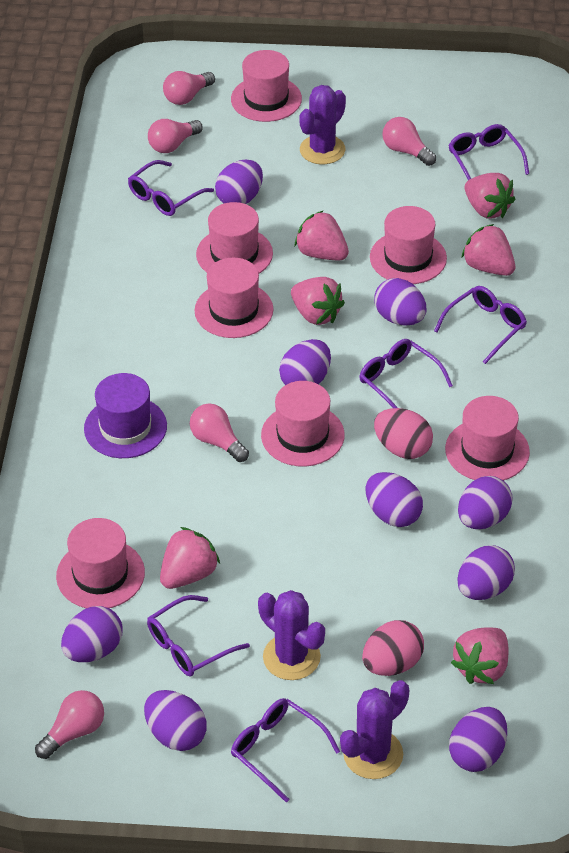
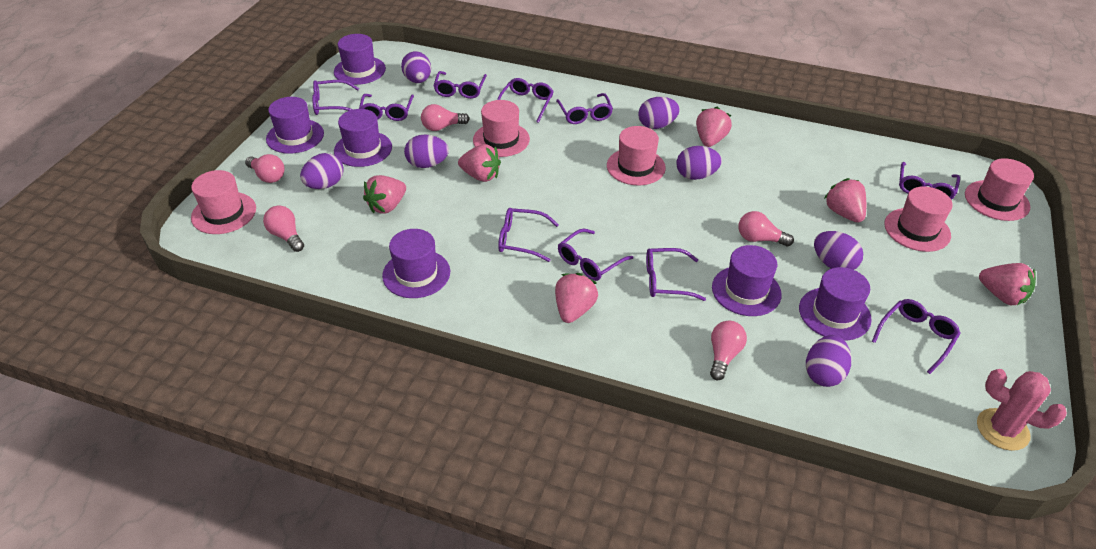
pink cactus: none = 0 -> [977,369,1067,451] = 1
pink egg: [362,620,424,676] [374,408,433,459] = 2 -> none = 0
pink hat: [56,518,145,608] [195,258,273,338] [196,202,273,274] [231,50,302,122] [261,381,345,467] [370,206,447,284] [445,396,530,480] = 7 -> [191,170,256,234] [473,100,530,157] [607,126,666,185] [884,186,953,252] [965,158,1034,221] = 5
purple cactus: [258,590,325,680] [299,85,346,164] [340,680,409,779] = 3 -> none = 0
purple egg: [61,606,123,662] [144,690,207,751] [215,160,263,204] [279,339,331,385] [365,472,423,527] [374,278,426,326] [449,707,507,772] [457,545,515,600] [458,476,513,529] = 9 -> [300,153,344,189] [401,51,431,83] [404,134,449,168] [638,97,680,129] [677,146,722,180] [806,335,851,387] [814,231,863,270] = 7
purple glasses: [128,160,214,216] [147,595,250,677] [231,698,340,803] [359,339,453,408] [434,286,527,364] [448,124,529,180] = 6 -> [312,80,359,115] [359,94,414,121] [434,71,487,99] [497,78,554,123] [498,208,559,262] [556,93,613,124] [558,229,633,281] [646,248,706,301] [872,299,961,374] [899,162,960,200] = 10
purple hat: [84,373,167,458] = 1 -> [266,97,324,154] [334,34,386,85] [334,109,392,167] [382,229,450,298] [712,245,782,316] [799,267,872,341] = 6

